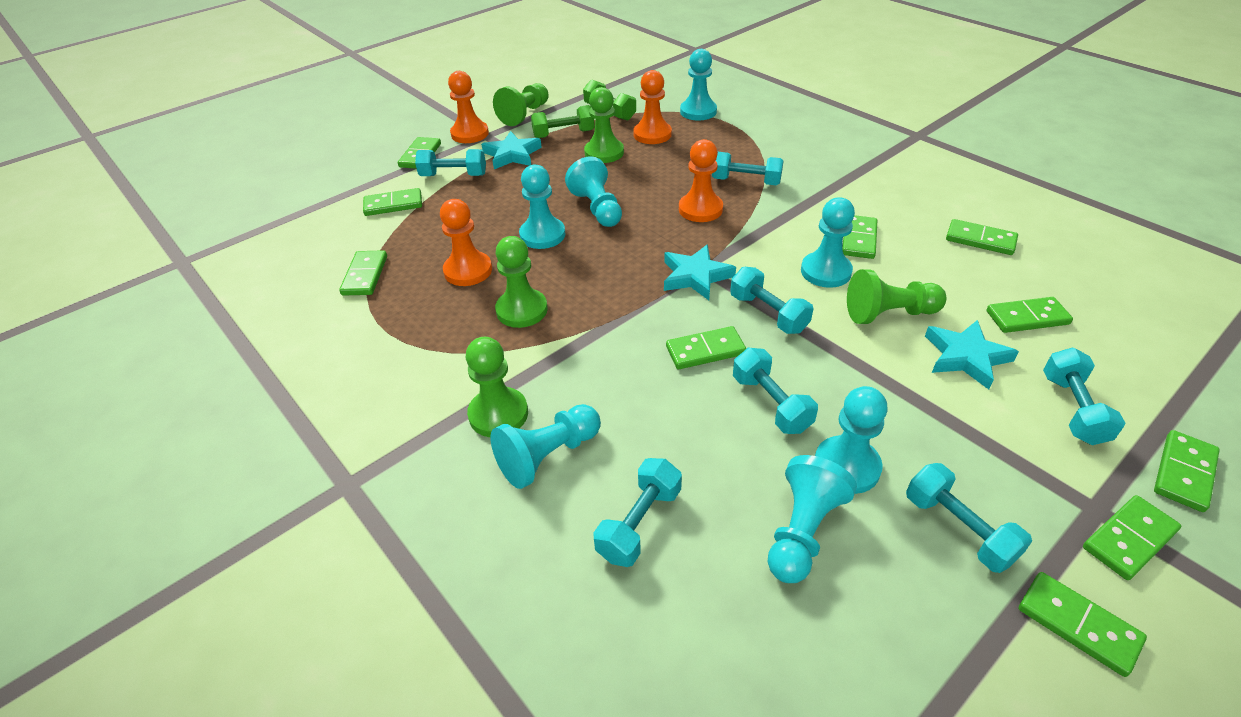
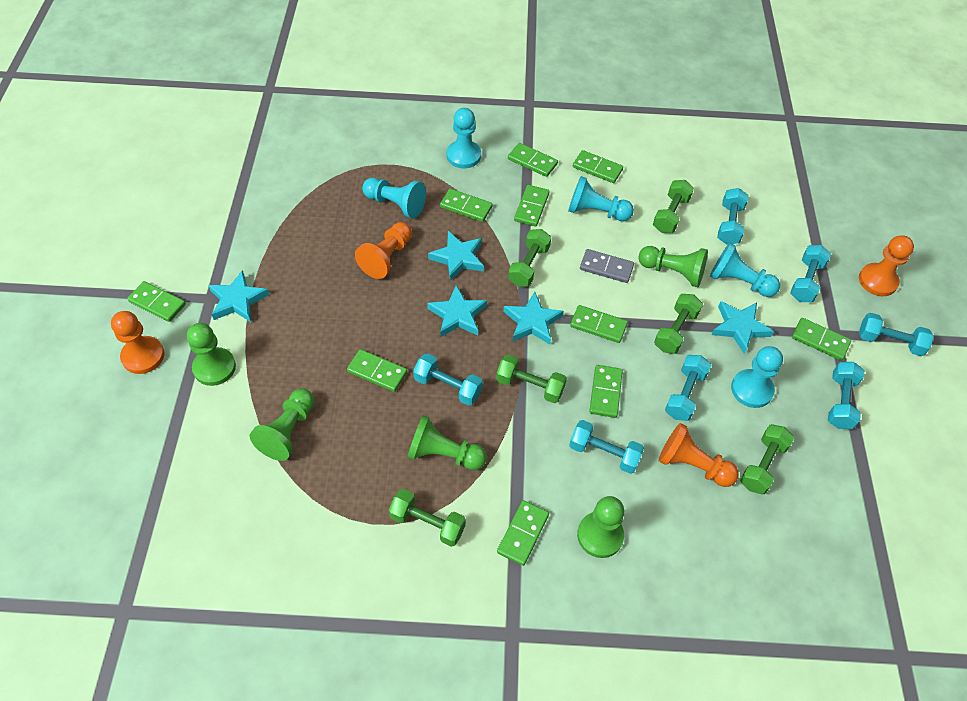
green dumbbell: [531,105,595,138] [583,80,636,121] = 2 -> [389,489,466,547] [496,354,567,403] [508,229,551,287] [653,180,694,233] [654,294,703,354] [740,424,794,495] = 6
grey domino: none = 0 -> [580,249,634,283] = 1
turquoise pawn: [490,404,601,489] [519,165,565,249] [565,156,622,227] [680,49,717,120] [768,455,857,583] [801,197,855,288] [815,386,887,494] = 7 -> [362,178,426,219] [447,108,481,169] [568,176,634,221] [710,243,780,297] [731,346,783,408] = 5
turquoise star: [481,131,542,169] [664,245,736,300] [925,320,1019,390] = 3 -> [208,270,269,322] [427,285,487,337] [428,231,484,281] [503,292,564,345] [711,301,774,354] = 5

